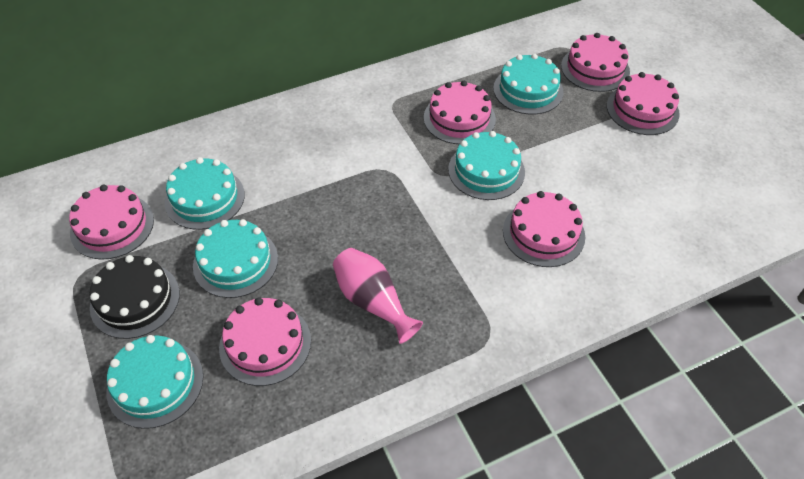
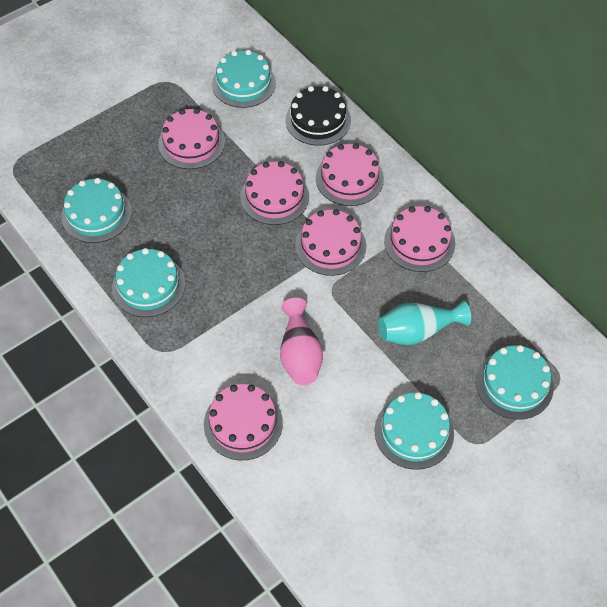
turquoise vase: none = 0 -> [378,301,471,345] = 1

